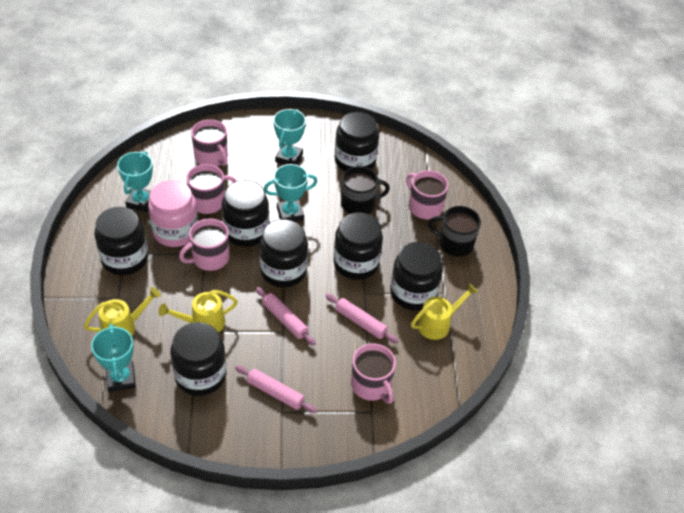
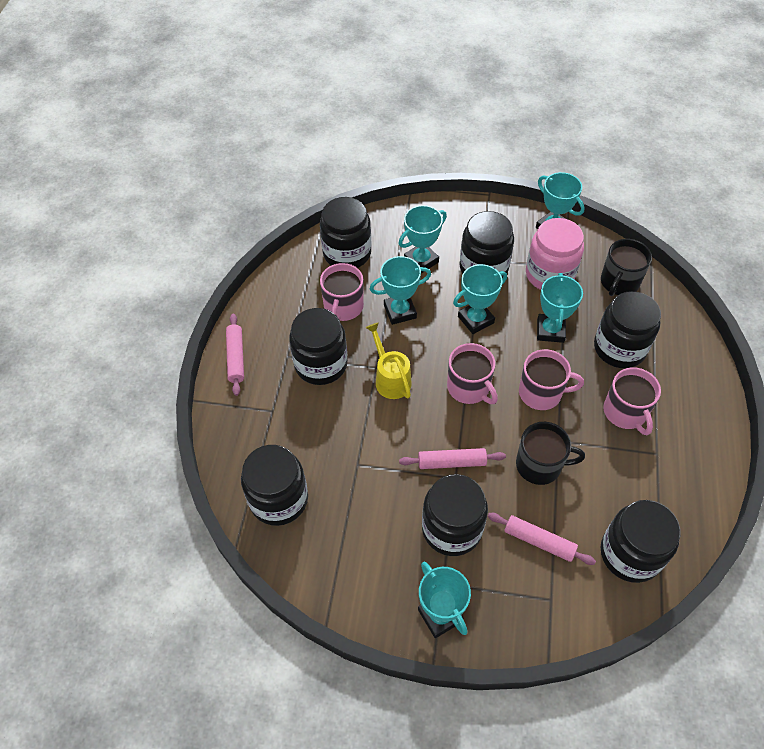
pink mug: [179,218,229,271] [186,164,237,214] [191,119,228,166] [351,343,396,404] [406,170,448,219] = 5 -> [320,263,364,321] [447,343,498,404] [519,349,584,410] [603,367,661,435] = 4
turquoise trophy: [91,324,136,392] [117,151,153,212] [264,164,317,222] [273,109,306,165] = 4 -> [370,256,431,325] [399,205,447,273] [418,562,471,638] [453,264,507,334] [536,172,585,229] [537,273,583,343] = 6
yellow watering can: [84,287,161,336] [159,290,238,333] [411,283,478,340] = 3 -> [365,322,412,399] = 1

